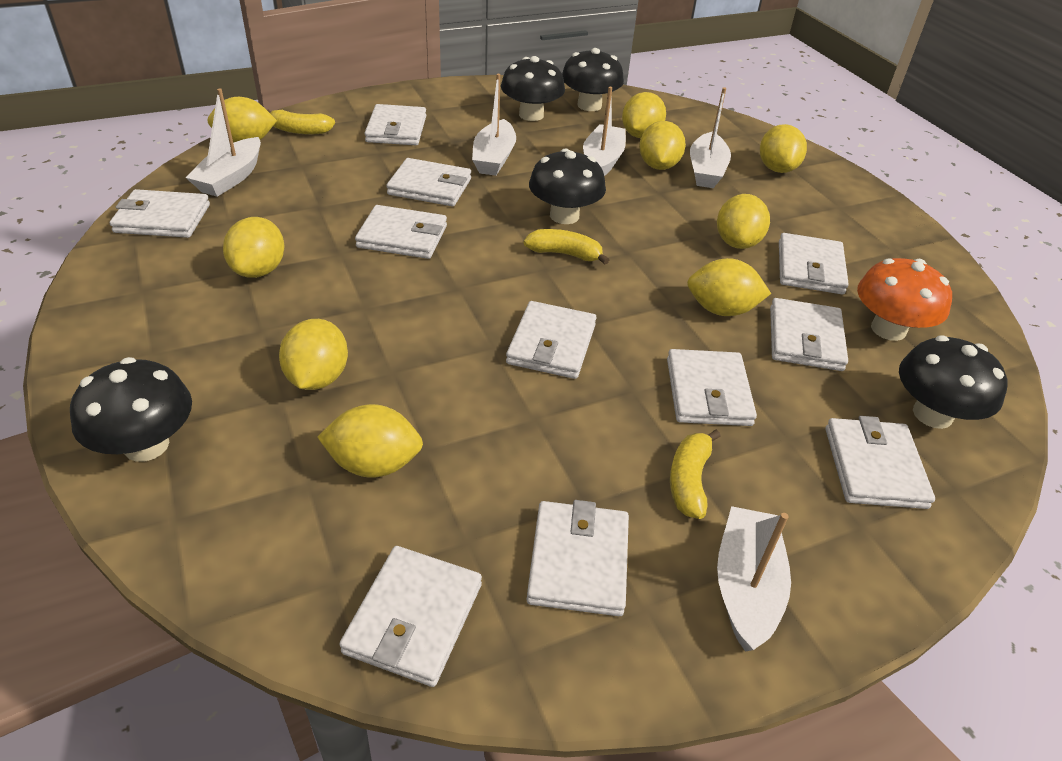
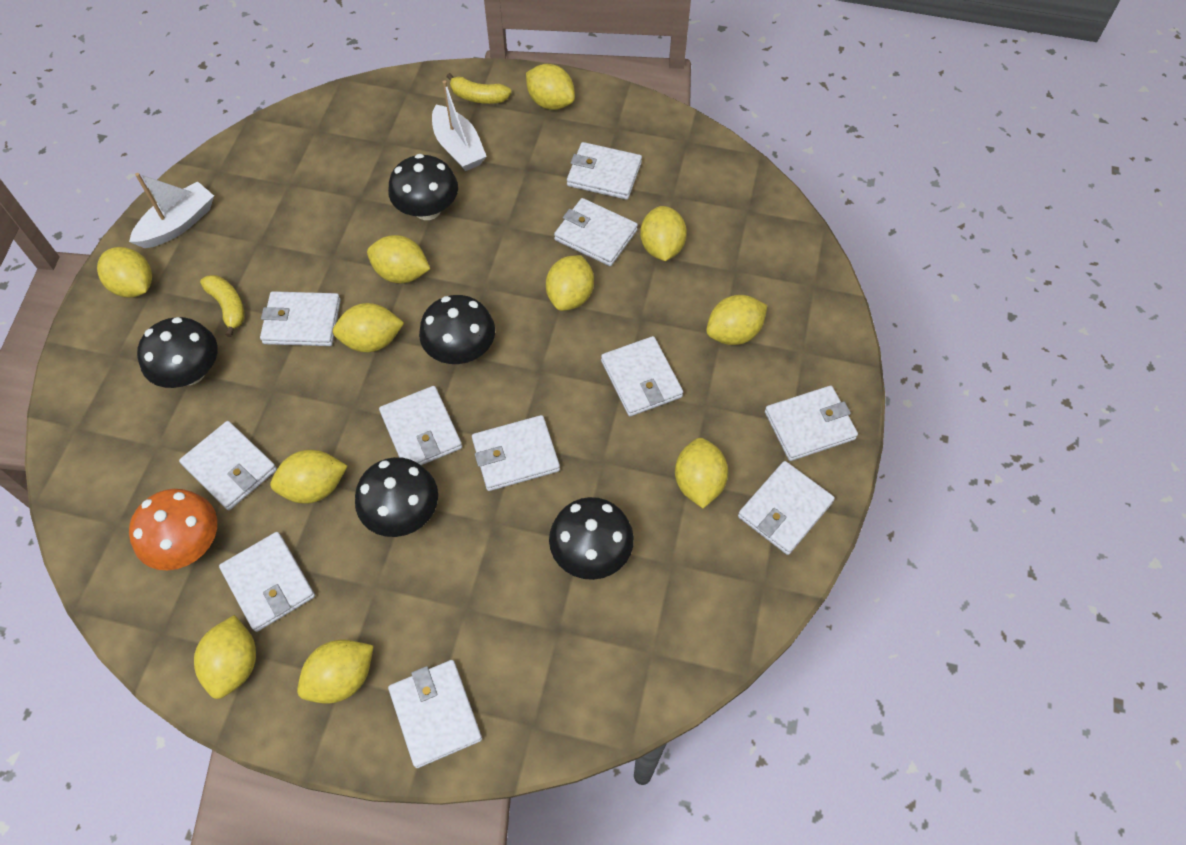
white boat: [186,88,261,197] [472,74,516,176] [583,87,626,176] [690,87,731,188] [717,506,791,652] = 5 -> [129,173,214,248] [432,81,487,171] = 2
yellow banana: [267,110,335,134] [524,229,609,264] [670,430,721,519] = 3 -> [200,275,245,337] [446,73,511,104] = 2
yellow lemon: [208,97,277,143] [223,217,284,278] [279,319,348,390] [317,404,423,478] [622,92,666,138] [639,121,686,170] [687,258,771,316] [717,194,770,249] [760,124,807,173] = 9 -> [97,247,152,298] [194,615,256,699] [270,450,347,504] [297,640,374,704] [333,303,404,352] [367,235,430,283] [526,64,575,110] [546,255,594,311] [640,206,687,261] [675,438,728,508] [706,295,768,345] = 11

